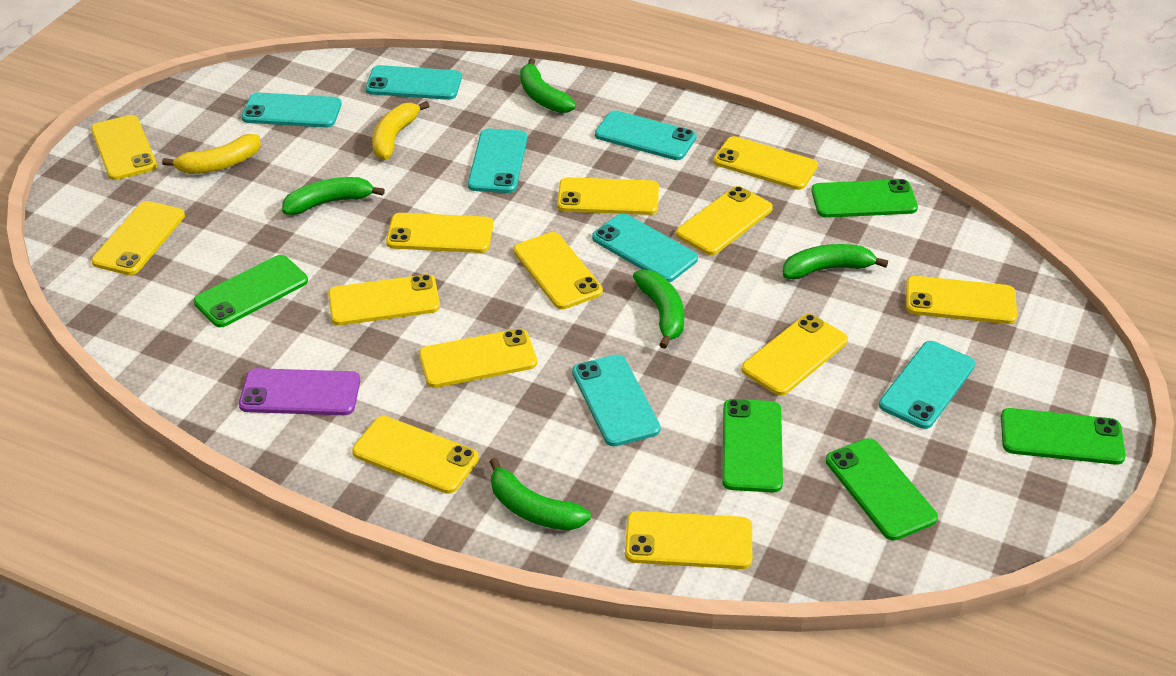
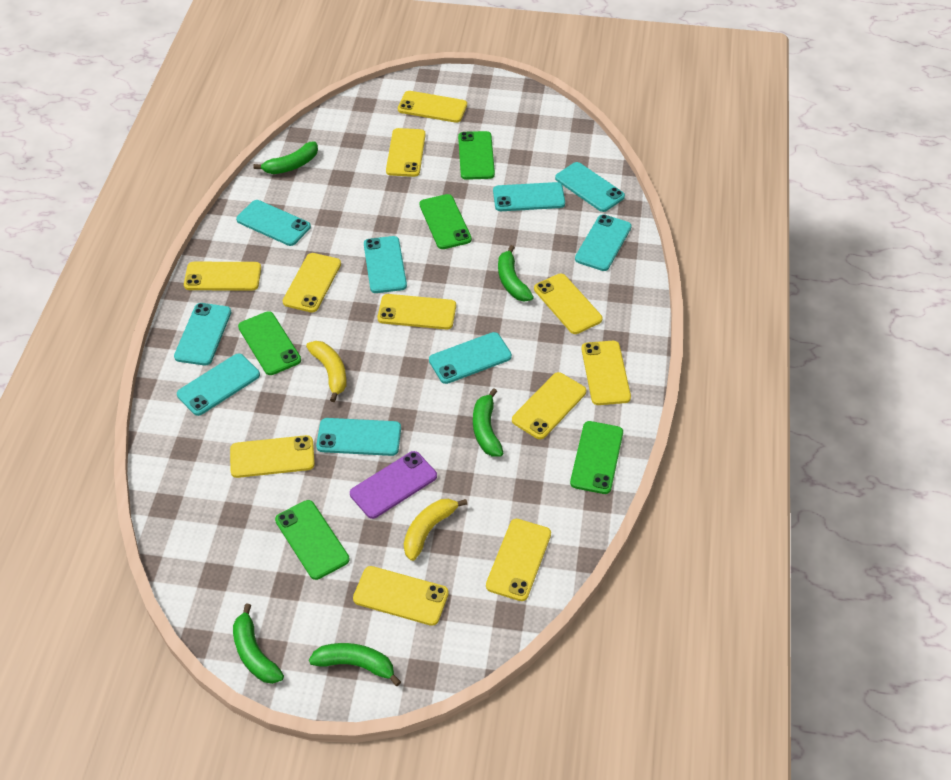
turquoise phone: [242,92,342,128] [365,65,462,100] [468,129,527,193] [572,355,661,446] [592,213,698,282] [595,110,697,160] [879,341,975,429] = 7 -> [174,303,231,365] [177,353,260,416] [236,200,311,246] [316,418,401,456] [364,236,407,293] [429,332,512,384] [493,182,565,211] [555,162,625,212] [575,214,632,271] = 9
yellow phone: [91,115,157,180] [91,201,185,275] [328,274,440,325] [352,416,479,494] [386,213,493,253] [419,329,537,388] [513,232,603,309] [557,177,659,215] [625,511,752,569] [676,186,773,255] [713,136,818,190] [741,314,848,396] [906,276,1017,324] = 13 -> [184,262,261,291] [230,435,315,478] [283,253,341,312] [353,566,449,626] [378,294,456,329] [386,128,426,177] [398,91,467,123] [486,519,551,601] [512,372,586,439] [534,274,602,334] [581,341,631,405] = 11

